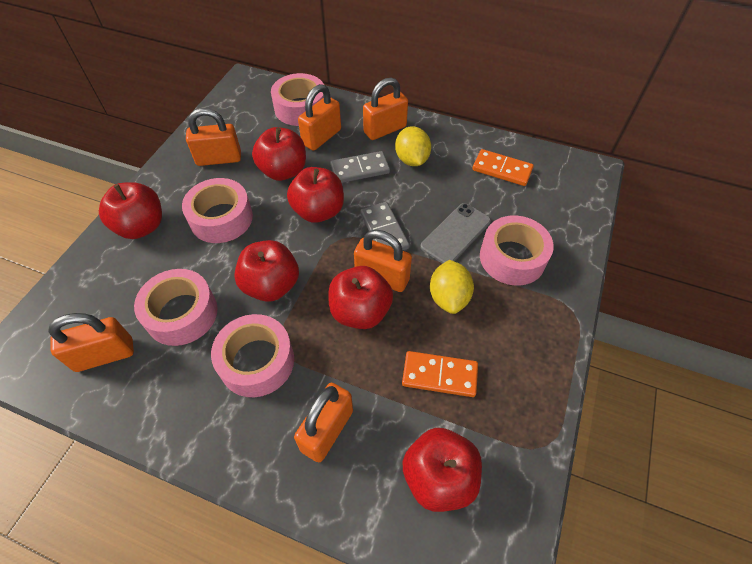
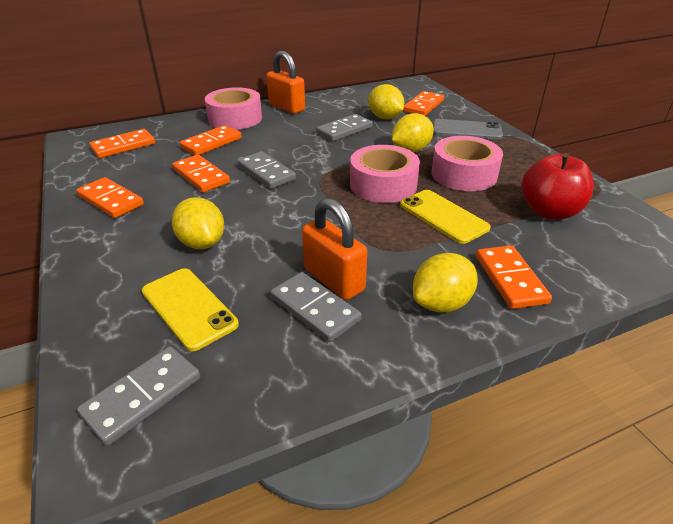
grey domino: [330,151,390,183] [360,202,409,250] = 2 -> [77,346,200,446] [237,151,296,189] [270,272,362,342] [316,114,373,141] = 4
orange domino: [402,351,478,397] [472,149,534,186] = 2 -> [76,177,144,218] [89,129,155,158] [172,155,230,192] [180,125,242,155] [403,91,444,116] [476,245,552,309] = 6
orange padlock: [48,313,134,372] [186,108,241,166] [294,383,353,462] [298,84,341,151] [354,230,412,292] [363,78,408,140] = 6 -> [267,51,305,114] [302,198,367,300] = 2
pink tape: [134,269,218,346] [182,178,253,243] [211,314,294,397] [271,73,324,126] [480,215,554,286] = 5 -> [205,87,262,130] [350,145,420,203] [431,136,503,191] = 3
red apple: [99,182,162,239] [234,240,299,302] [252,127,306,181] [287,167,344,223] [328,266,393,329] [403,428,482,512] = 6 -> [522,153,594,220] = 1
yellow lemon: [395,126,431,166] [430,260,474,314] = 2 -> [172,197,224,249] [368,84,404,119] [392,113,434,152] [413,253,478,312] = 4
yellow phone: none = 0 -> [142,268,239,351] [400,190,491,244] = 2

